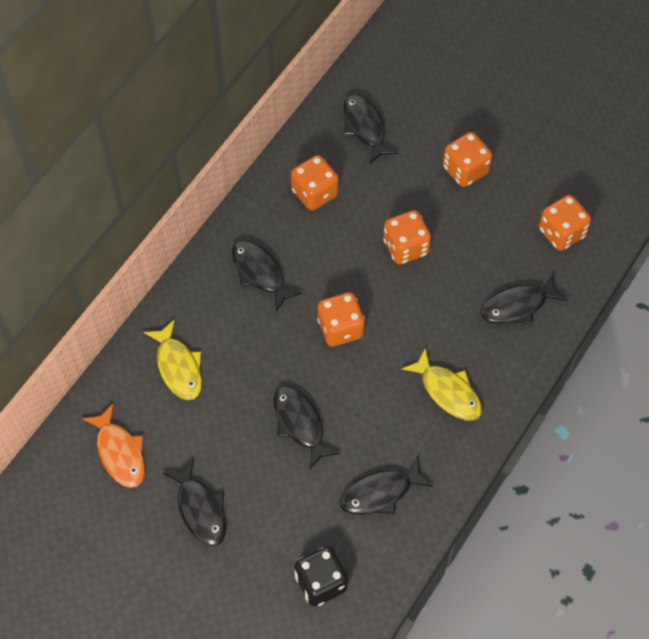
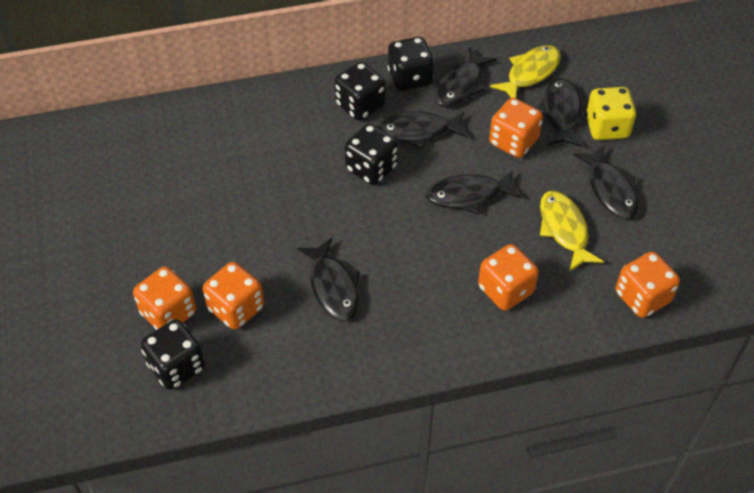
black dice: [294,547,348,607] = 1 -> [141,320,205,390] [335,62,386,121] [345,124,398,185] [387,37,434,91] = 4
orange fish: [82,404,145,488] = 1 -> none = 0
yellow dice: none = 0 -> [585,87,637,140] = 1

